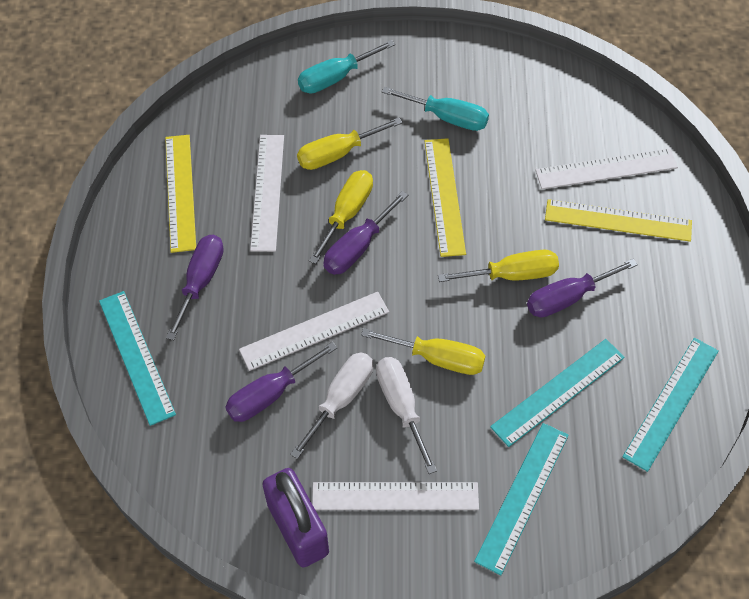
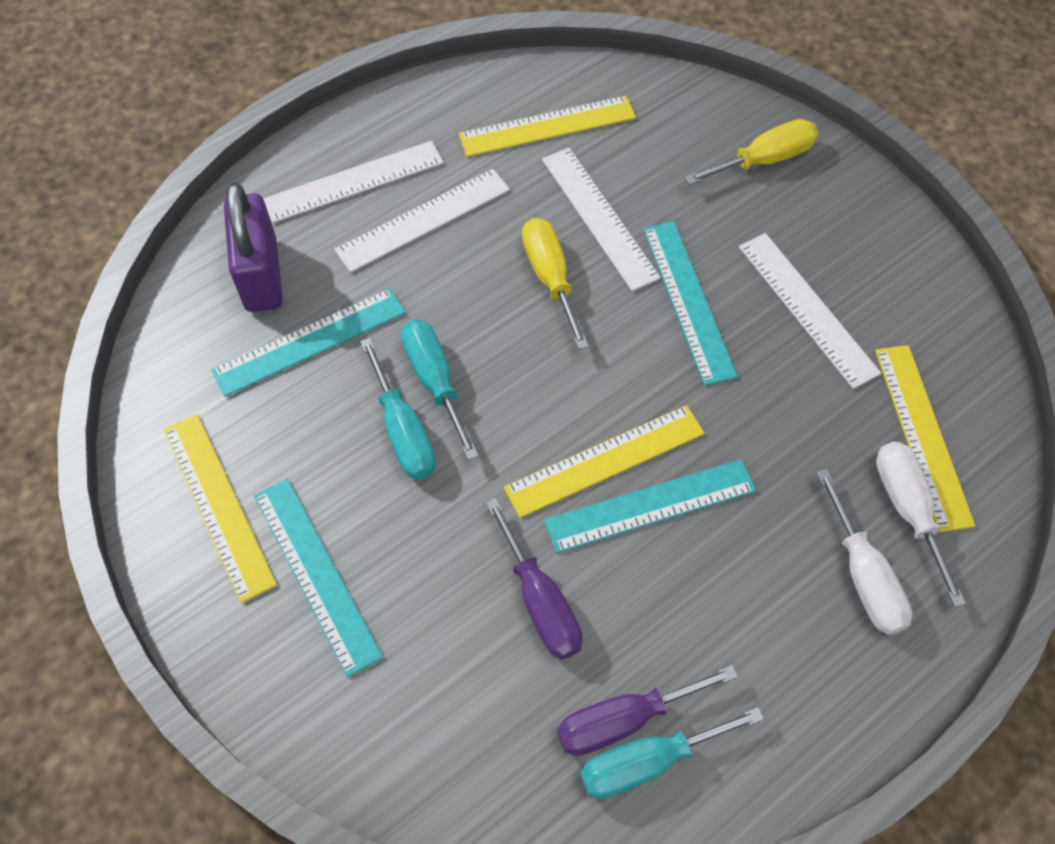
purple screwdriver: [166,235,224,340] [225,342,338,422] [323,191,408,275] [527,259,638,317] = 4 -> [486,498,583,660] [557,665,738,756] = 2
turquoise screwdriver: [298,40,395,94] [382,87,489,131] = 2 -> [360,338,436,480] [401,320,479,460] [580,707,764,799] = 3
yellow ruler: [165,135,196,253] [425,138,466,257] [545,199,692,242] = 3 -> [164,414,277,603] [459,95,636,157] [504,405,705,518] [875,345,975,532] = 4
yellow screwdriver: [297,118,403,170] [309,170,373,264] [361,328,486,375] [438,250,559,282] = 4 -> [522,218,589,350] [685,119,818,185] = 2

